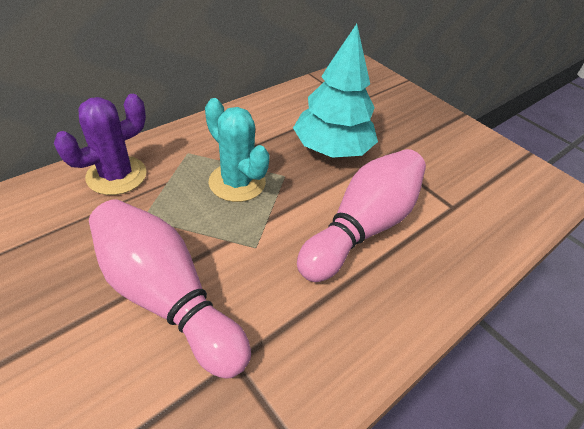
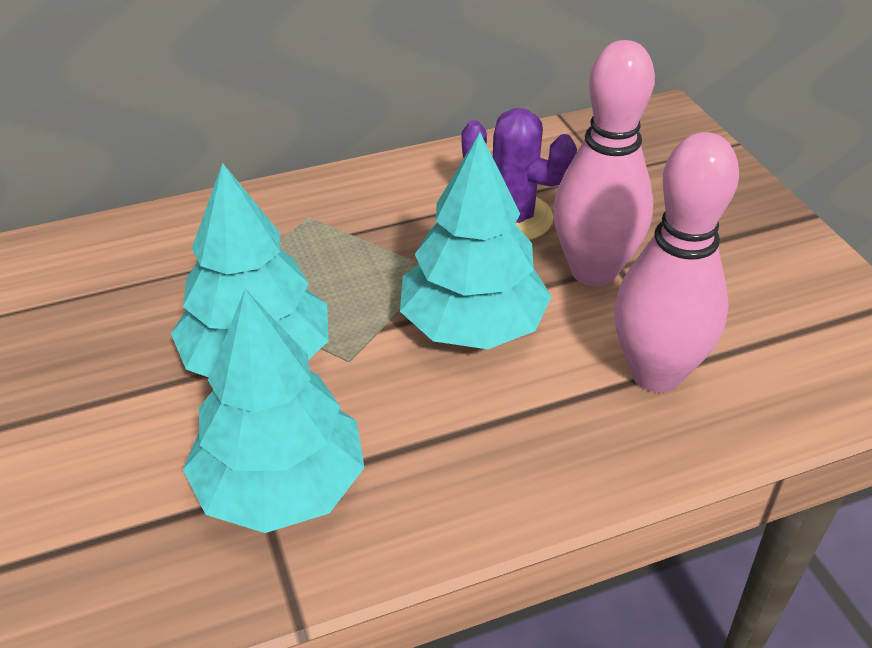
turquoise cactus: [205,98,270,202] = 1 -> none = 0
turquoise tree: [293,24,378,158] = 1 -> [171,163,329,377] [183,289,365,533] [400,132,552,349] = 3

